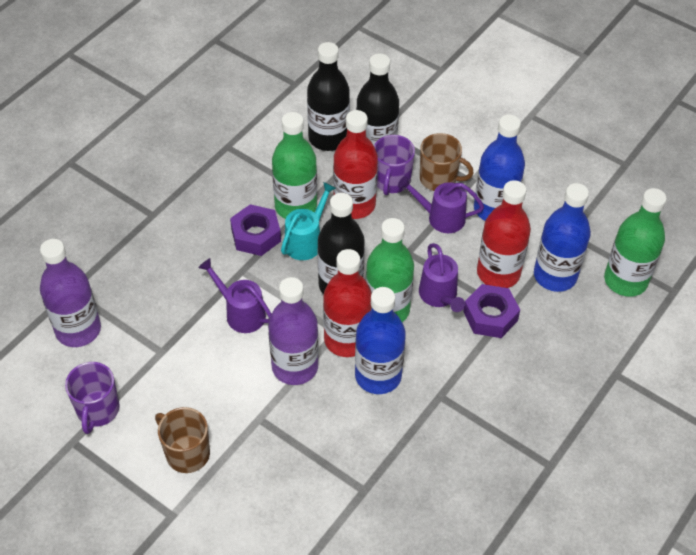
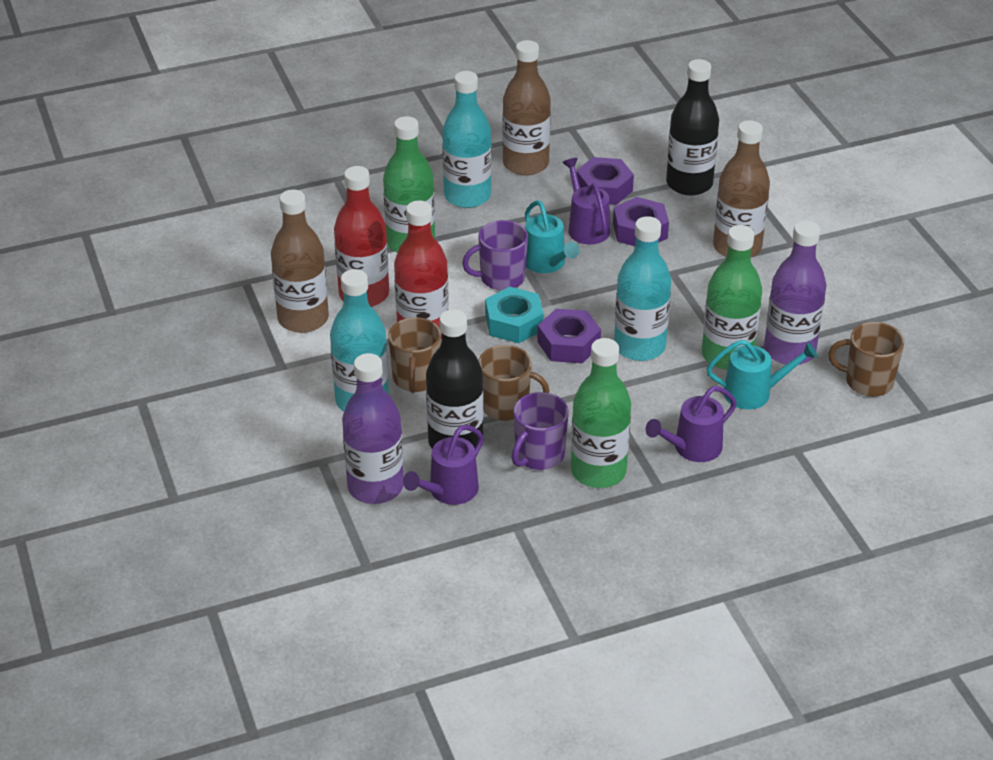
black bottle: [307,42,350,151] [317,193,365,295] [356,53,399,145] = 3 -> [426,309,484,448] [666,59,719,196] = 2
blue bottle: [355,287,406,394] [474,114,525,221] [534,183,591,292] = 3 -> none = 0
brown bottle: none = 0 -> [271,190,329,333] [502,40,551,176] [713,120,770,257] = 3
brown mug: [155,407,210,473] [420,133,474,191] = 2 -> [388,317,441,393] [478,345,550,421] [828,322,904,397] = 3
purple nut: [230,204,281,256] [463,284,520,338] = 2 -> [537,309,601,363] [576,157,634,205] [613,197,669,246] = 3
red bottle: [323,249,372,357] [333,110,378,219] [477,180,531,288] = 3 -> [334,166,389,307] [394,201,449,338] = 2
turquoise bottle: none = 0 -> [330,269,389,411] [442,71,492,208] [614,216,671,361] = 3
turquoise nut: none = 0 -> [485,287,544,343] = 1
turquoise watering can: [281,182,336,260] = 1 -> [525,200,579,273] [706,340,818,410] = 2

